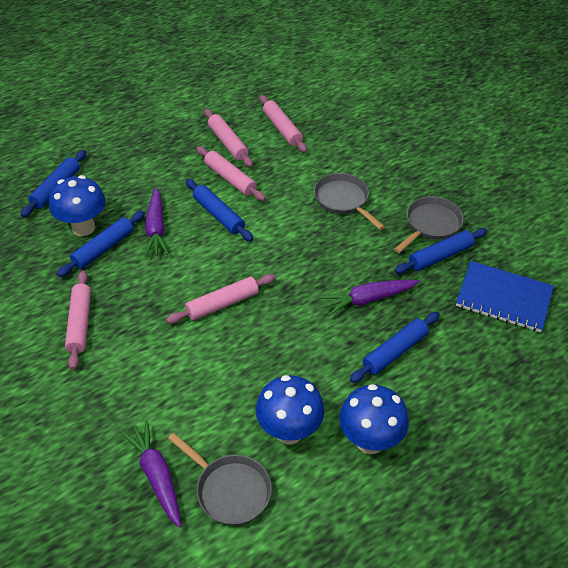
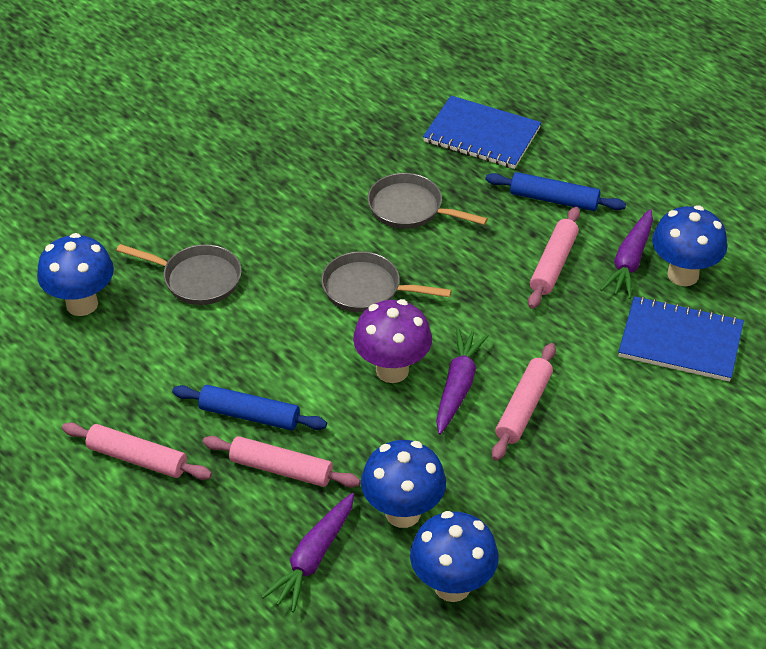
blue mushroom: [49,175,106,236] [256,375,325,444] [339,384,409,454] = 3 -> [37,233,114,316] [361,440,446,528] [410,511,498,602] [652,205,727,286] = 4
blue notebook: [456,261,554,332] = 1 -> [423,96,541,169] [619,296,744,382] = 2
blue rolling pin: [20,150,86,218] [57,211,145,277] [186,179,253,241] [350,312,440,383] [394,228,487,274] = 5 -> [172,385,327,430] [485,172,626,211] = 2
pink rolling pin: [65,270,91,370] [166,274,276,324] [196,146,266,201] [204,109,253,167] [259,95,307,153] = 5 -> [62,422,212,480] [203,436,360,487] [492,343,556,461] [528,207,580,309] = 4
purple mushroom: none = 0 -> [353,299,432,383] = 1

